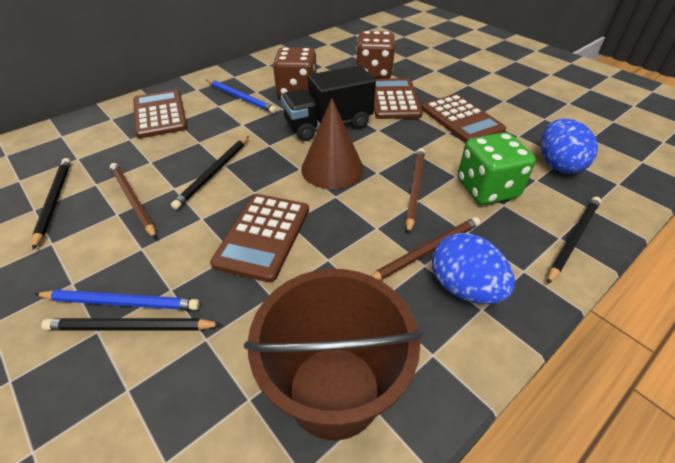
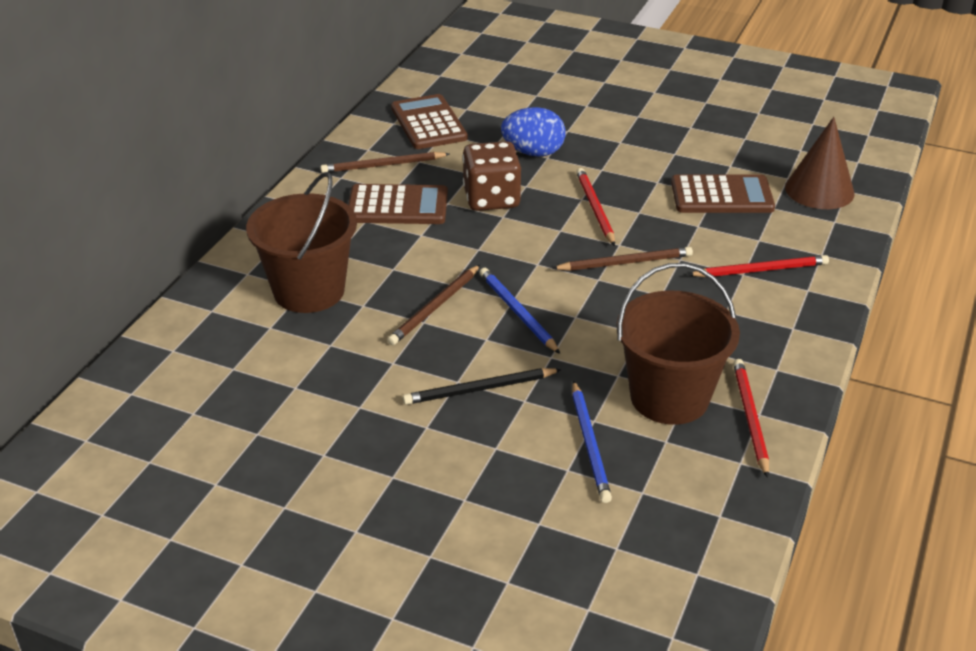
black pencil: [32,158,71,250] [42,318,222,331] [171,136,249,210] [547,197,601,284] = 4 -> [403,368,562,405] = 1
black truck: [281,65,376,141] = 1 -> none = 0
blue egg: [432,233,515,304] [541,119,598,174] = 2 -> [501,107,565,157] = 1
brown bucket: [244,269,424,440] = 1 -> [246,172,357,313] [617,263,740,425] = 2
brown calculator: [133,90,188,138] [210,194,309,283] [374,78,423,119] [421,94,506,143] = 4 -> [348,184,448,224] [391,94,468,149] [671,174,775,213] = 3
brown dice: [273,47,317,97] [356,31,395,79] = 2 -> [462,141,521,211] = 1
green dice: [457,132,536,205] = 1 -> none = 0
red pencil: none = 0 -> [576,168,615,246] [687,255,829,277] [733,359,769,478] = 3

